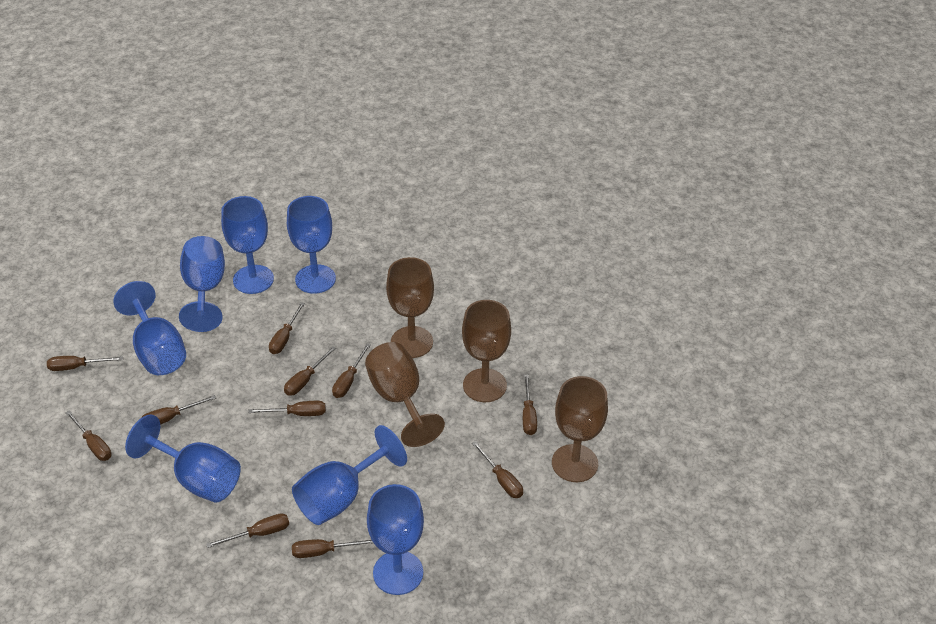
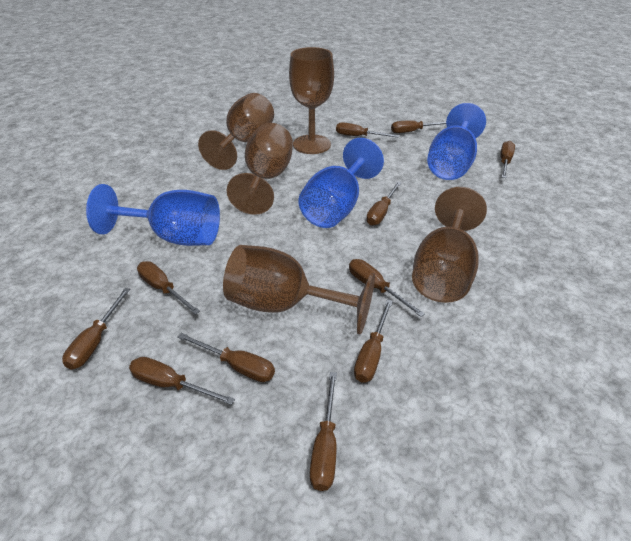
blue goblet: [113,281,186,375] [125,414,241,502] [179,236,225,332] [221,196,274,294] [287,196,336,294] [292,425,407,525] [367,484,424,595] = 7 -> [86,184,220,246] [298,138,384,228] [427,103,486,180] = 3
brown goblet: [365,342,445,447] [386,257,434,358] [462,300,511,402] [552,376,608,482] = 4 -> [198,93,274,170] [223,245,375,335] [227,123,293,215] [289,47,334,154] [412,187,487,303] = 5

